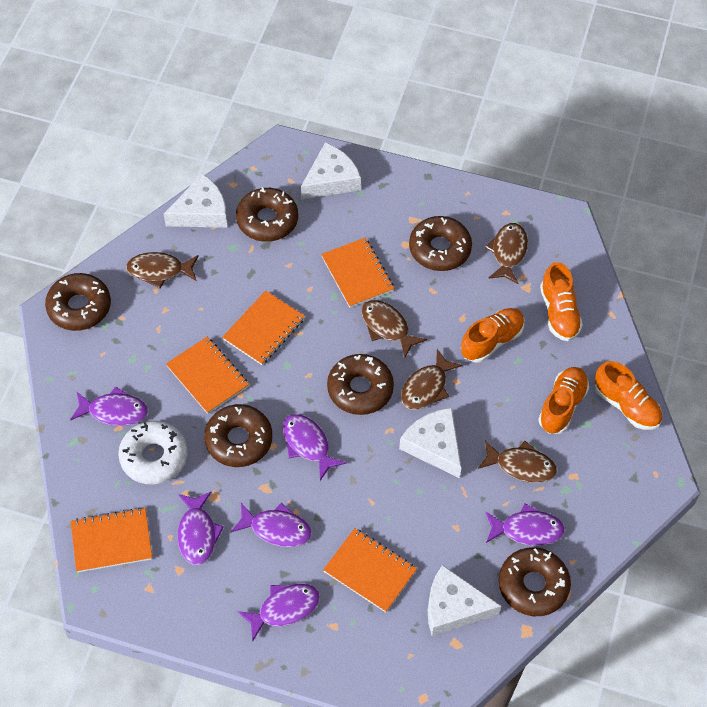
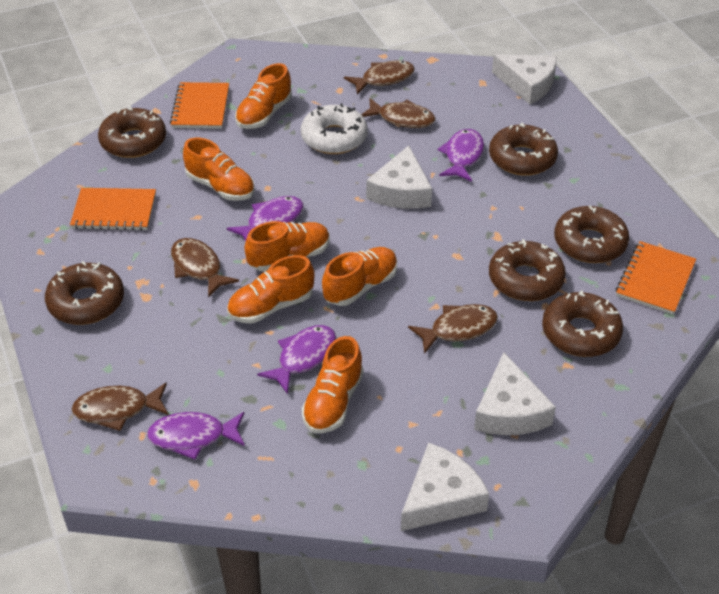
orange notebook: [71,508,152,572] [166,337,249,414] [222,291,305,365] [321,238,394,308] [323,528,417,612] = 5 -> [70,188,156,231] [170,82,229,129] [616,241,696,315] = 3
orange shoe: [461,308,524,363] [538,367,589,434] [540,262,583,341] [595,361,662,430] = 4 -> [183,138,255,201] [227,255,315,323] [235,63,292,129] [244,221,330,272] [302,336,364,433] [322,247,397,306] = 6
purple fish: [70,386,148,426] [177,492,224,565] [231,503,312,547] [238,584,320,642] [283,414,346,480] [486,503,565,546] = 6 -> [147,412,245,460] [226,196,303,242] [257,325,336,394] [437,129,484,182] = 4

